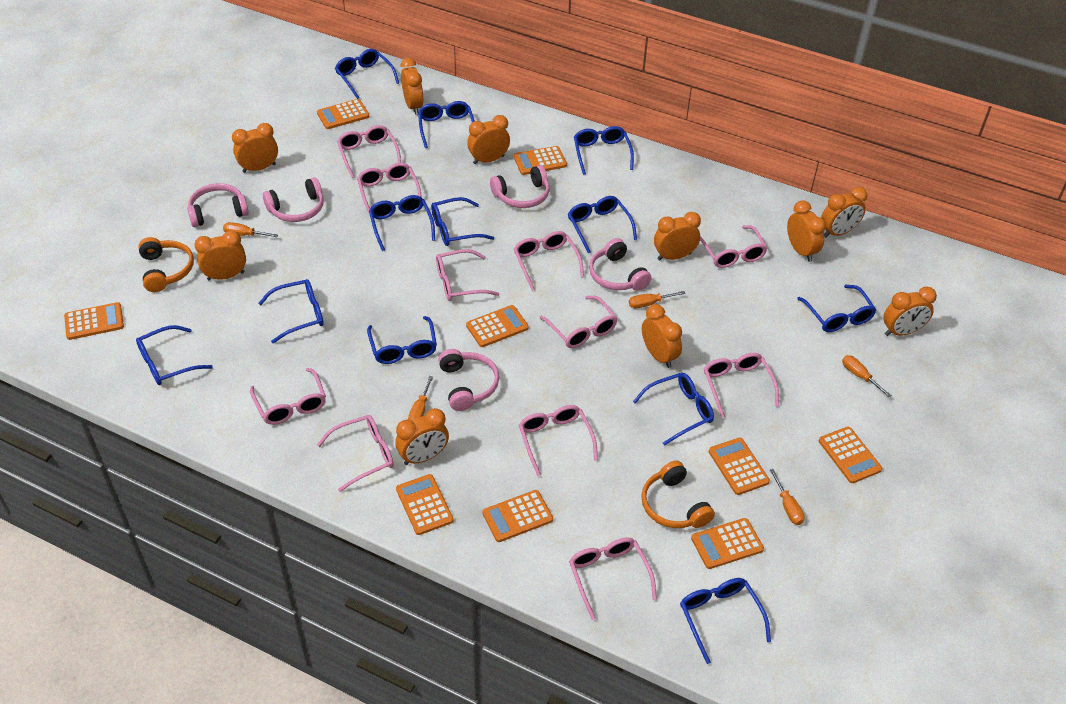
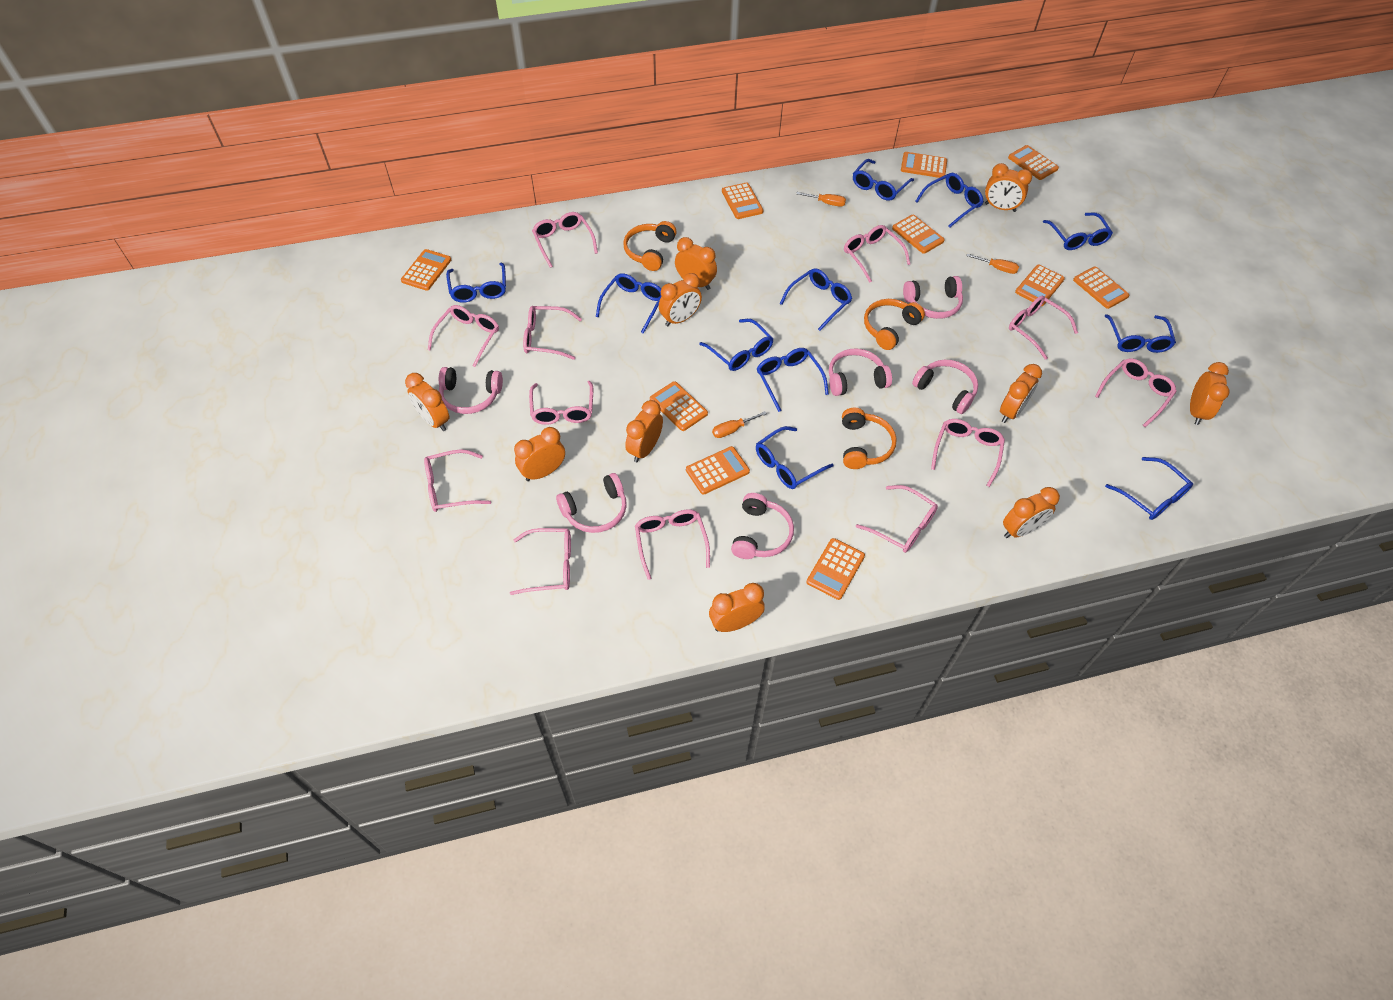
blue glasses: [136,325,213,385] [258,279,324,343] [335,49,399,99] [367,316,437,364] [369,195,435,251] [418,101,475,148] [431,197,494,246] [568,196,637,253] [574,126,634,175] [633,373,714,446] [680,578,771,664] [797,285,876,332] = 12 -> [446,263,506,303] [596,273,661,334] [699,319,773,371] [756,426,833,489] [757,348,829,412] [780,268,852,331] [853,159,914,201] [915,173,984,228] [1043,213,1113,250] [1105,314,1176,353] [1105,457,1193,520] = 11
orange calculator: [64,302,124,340] [317,99,370,129] [396,474,454,535] [466,305,529,347] [482,490,553,542] [514,146,567,175] [691,518,764,569] [709,437,770,495] [819,427,882,483] = 9 -> [401,249,451,291] [650,381,708,431] [686,446,750,495] [722,183,763,219] [807,538,865,600] [892,215,945,254] [901,152,947,178] [1008,145,1059,180] [1015,264,1065,306] [1073,267,1129,309] = 10
orange headphones: [138,237,194,292] [641,460,715,528] = 2 -> [623,221,677,271] [842,408,897,469] [864,299,925,350] = 3
orange screwdriver: [223,222,278,237] [408,376,433,421] [629,291,685,308] [770,469,805,525] [842,355,892,397] = 5 -> [712,411,767,438] [796,192,846,207] [966,254,1019,274] = 3
pink glasses: [250,368,326,425] [317,415,394,492] [337,125,401,178] [357,163,422,215] [436,249,499,301] [514,231,584,291] [519,405,598,476] [539,296,618,348] [569,537,657,620] [700,225,767,268] [704,353,779,418] = 11 -> [424,449,491,512] [428,305,499,367] [510,528,571,595] [523,306,582,360] [529,381,593,425] [532,212,598,268] [635,509,710,580] [844,225,910,283] [856,485,938,553] [931,419,1005,487] [1009,295,1078,360] [1095,358,1177,427] = 12
pink headphones: [187,183,249,227] [263,177,324,222] [438,349,499,411] [490,165,549,208] [589,238,651,291] = 5 -> [439,367,503,414] [556,473,627,533] [731,493,794,559] [829,348,892,396] [903,276,963,319] [912,360,978,414] = 6

